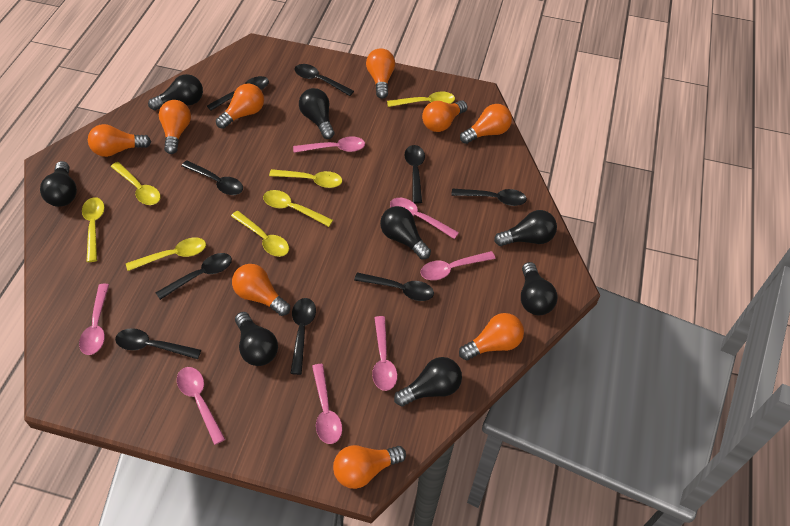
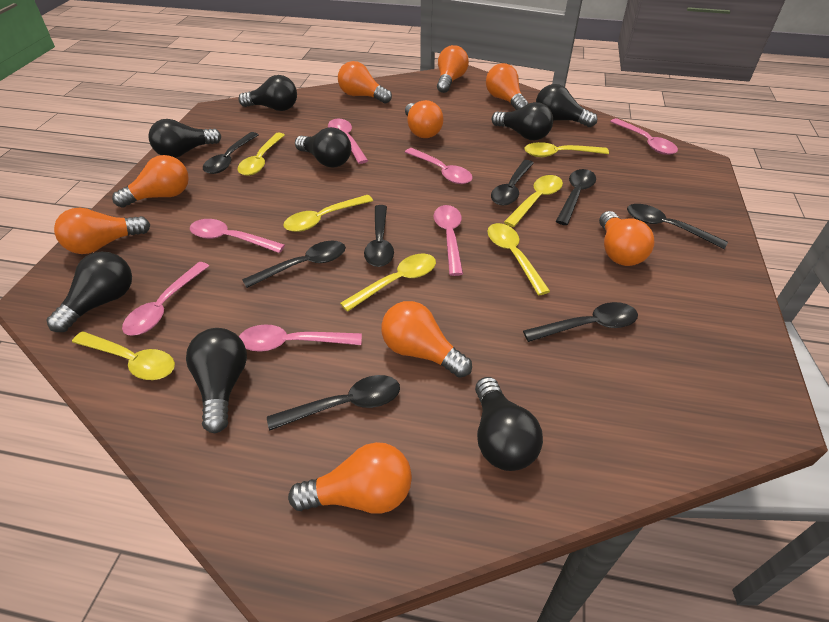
black spoon: [115,328,201,359] [155,253,232,300] [181,160,243,195] [207,76,269,111] [290,298,316,375] [295,64,354,96] [354,272,434,301] [404,145,425,204] [451,188,527,206] = 9 -> [203,132,259,174] [242,241,346,288] [267,375,400,431] [364,205,394,267] [491,160,534,206] [523,302,638,342] [556,169,596,225] [627,204,728,249] = 8

